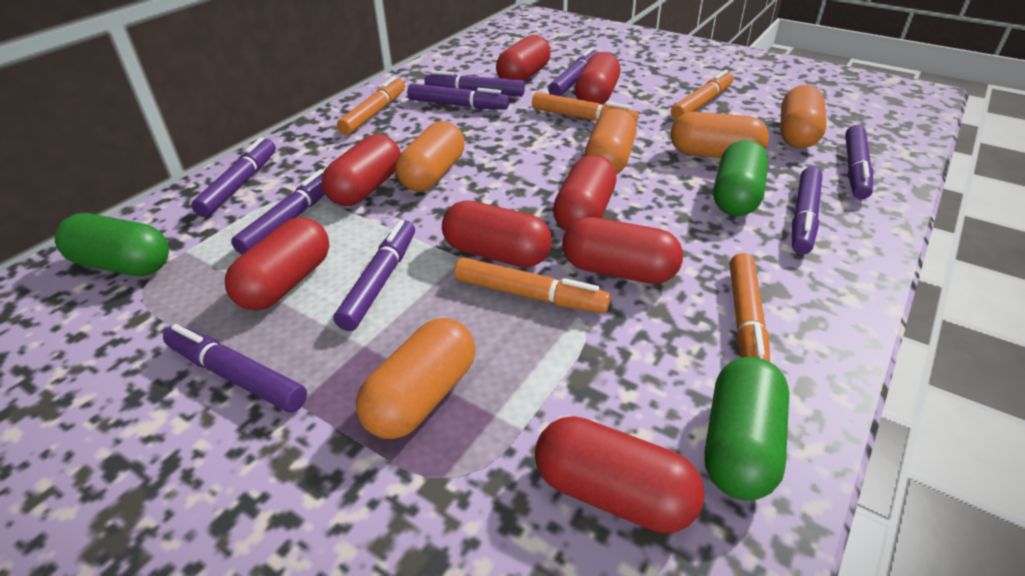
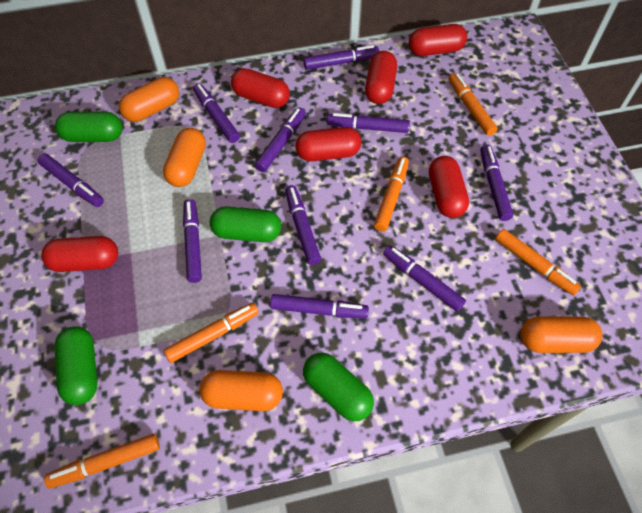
green capsule: [55,213,169,276] [704,357,789,501] [713,140,769,216] = 3 -> [54,326,98,405] [55,112,123,142] [210,206,281,242] [303,353,374,421] = 4
orange capsule: [356,318,476,439] [396,121,464,191] [585,109,636,175] [671,112,769,158] [780,85,827,148] = 5 -> [119,77,179,122] [163,128,206,187] [199,370,283,411] [520,316,603,353] = 4
purple marker: [163,324,307,413] [191,137,276,217] [231,169,325,255] [334,220,415,331] [407,84,510,110] [424,71,525,97] [548,47,598,96] [792,167,823,255] [845,125,873,199] = 9 -> [38,154,104,207] [183,199,202,283] [193,83,240,143] [255,107,306,172] [270,294,369,318] [285,185,321,265] [303,45,379,70] [327,113,410,133] [383,245,466,312] [480,145,513,221] = 10
red capsule: [225,217,329,311] [322,134,401,206] [442,200,552,268] [496,35,551,81] [535,416,705,533] [553,155,616,231] [562,217,683,284] [575,52,620,105] = 8 -> [41,236,118,272] [231,68,290,108] [295,127,361,161] [365,51,397,104] [409,24,467,56] [429,156,469,218] = 6

